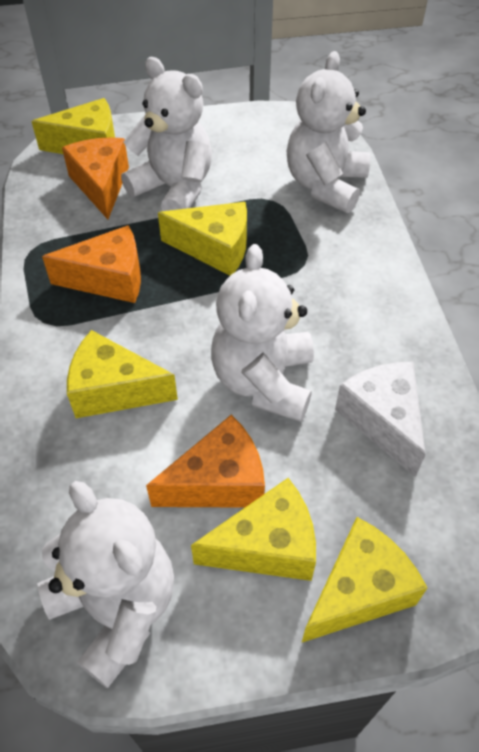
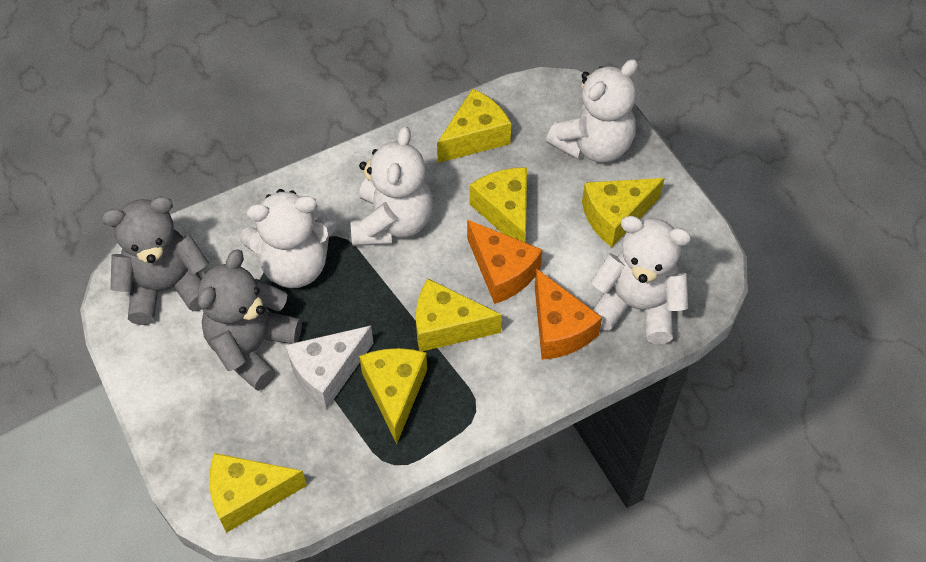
grey teddy bear: none = 0 -> [102,196,209,325] [197,249,302,391] = 2
orange cheese: [42,225,141,303] [62,137,129,219] [146,415,265,508] = 3 -> [467,219,542,304] [535,268,602,360] = 2
yellow cheese: [31,98,115,154] [67,330,178,418] [158,202,247,275] [191,478,316,581] [302,517,427,642] = 5 -> [209,453,307,533] [359,348,427,444] [416,279,502,351] [437,88,511,163] [470,167,527,242] [582,178,665,247] = 6

